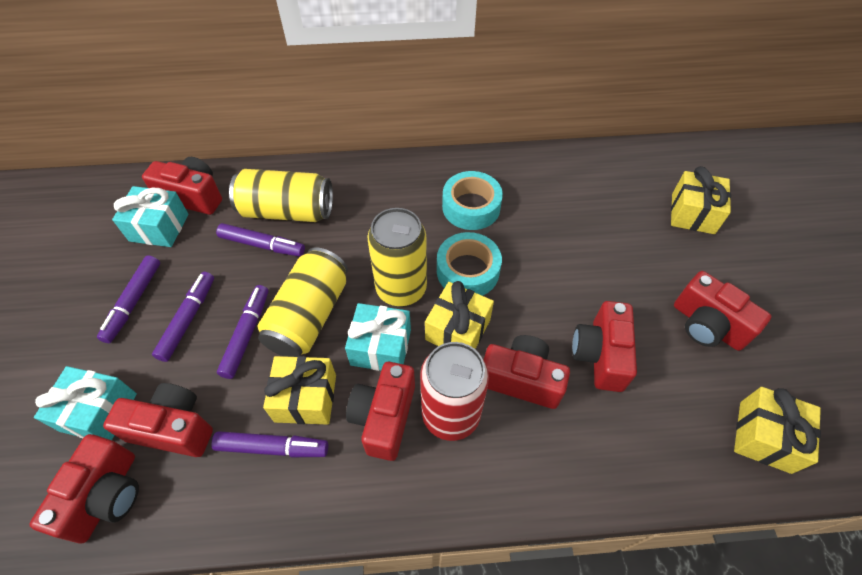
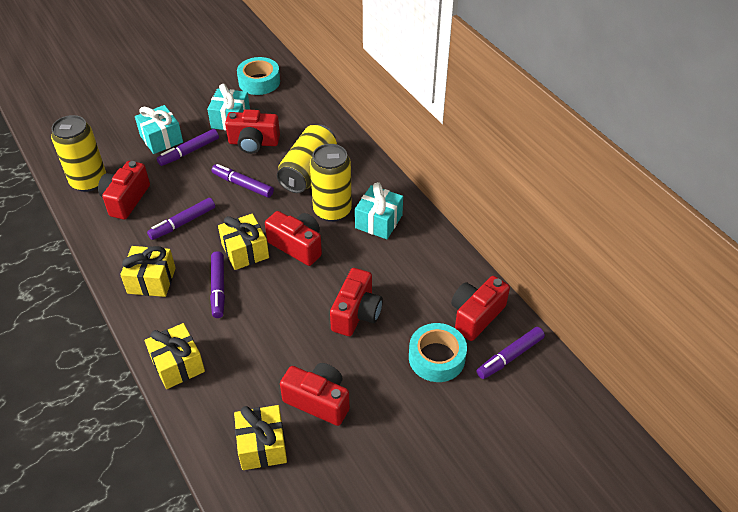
red camera: [30,434,139,543] [103,383,213,457] [142,157,222,215] [346,362,415,461] [484,335,570,409] [572,301,637,392] [674,271,771,351] = 7 -> [98,161,150,220] [225,109,280,154] [265,211,322,266] [280,363,350,426] [330,268,383,336] [451,276,510,341] = 6
red can: [420,342,489,441] = 1 -> none = 0

